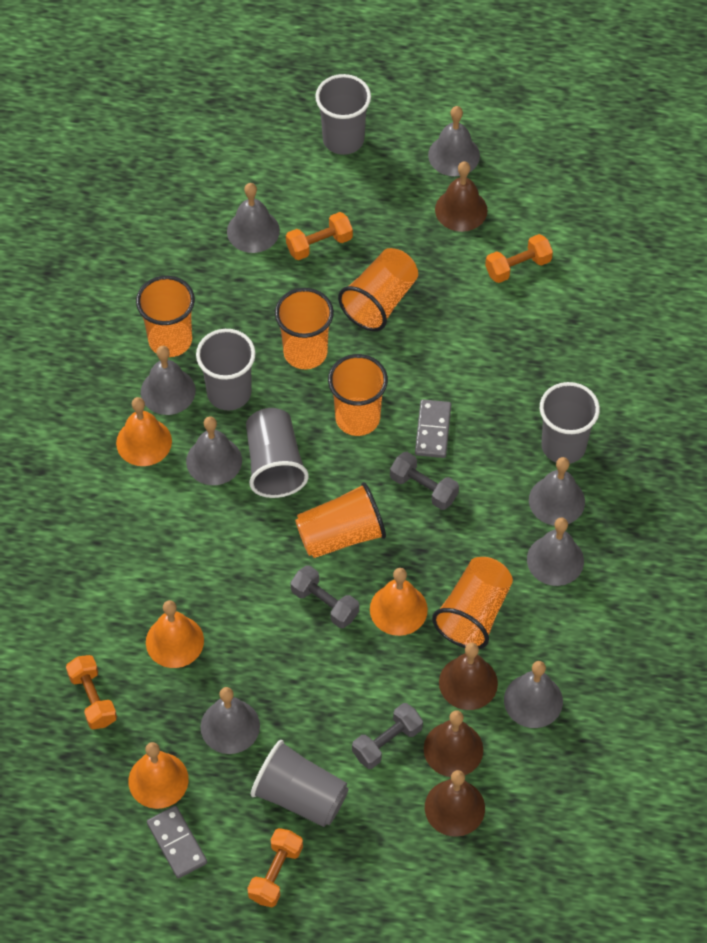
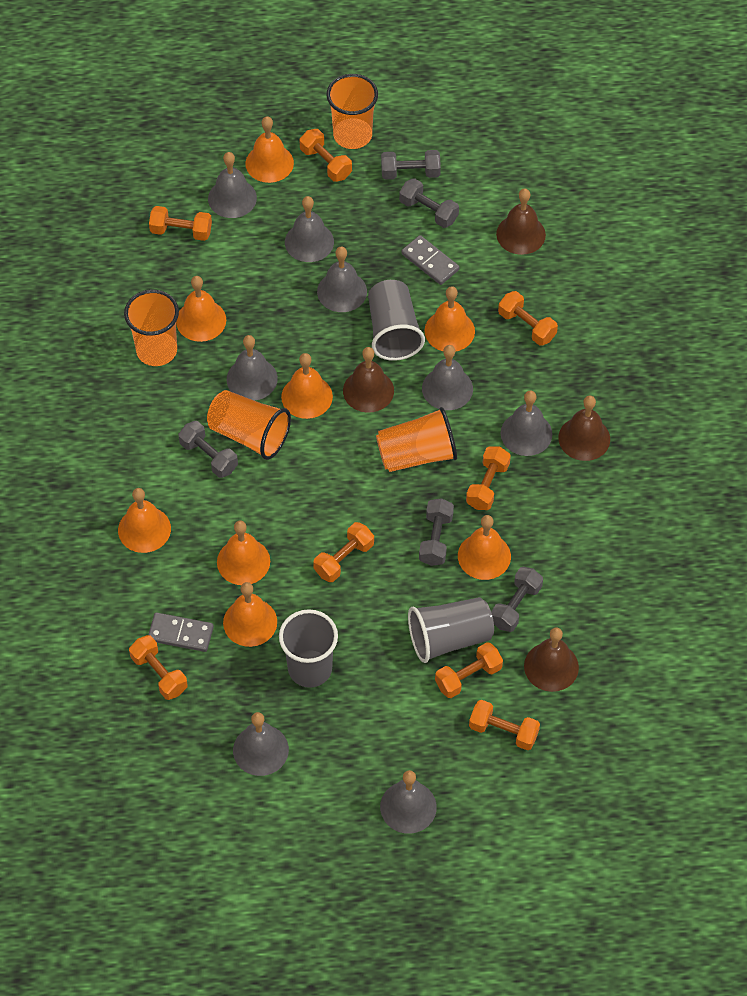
grey cup: [196,329,256,411] [246,408,309,498] [251,740,349,827] [315,74,371,155] [540,382,600,464] = 5 -> [279,609,338,688] [368,280,425,361] [408,597,494,663] = 3
grey dumbbell: [290,565,359,628] [352,703,423,769] [390,452,459,510] = 3 -> [178,421,238,478] [381,150,441,179] [399,178,459,228] [419,498,454,566] [491,567,543,632] = 5
orange bell: [116,397,172,466] [128,742,189,809] [146,600,204,668] [370,568,428,636] = 4 -> [118,488,171,553] [176,276,226,342] [217,521,270,585] [223,582,277,647] [245,116,294,183] [281,353,333,419] [424,286,475,352] [458,515,511,580] = 8
orange cup: [136,276,195,357] [275,288,334,369] [295,482,386,558] [328,354,388,436] [338,248,418,331] [432,557,513,649] = 6 -> [124,290,179,366] [207,390,291,460] [326,74,378,149] [376,407,457,472] = 4
orange dumbbell: [66,655,117,729] [247,828,303,907] [286,212,353,260] [485,234,553,283] = 4 -> [129,635,188,700] [149,206,212,241] [299,129,352,182] [313,522,374,582] [435,642,503,698] [466,446,511,510] [469,700,540,750] [498,291,558,346] = 8

